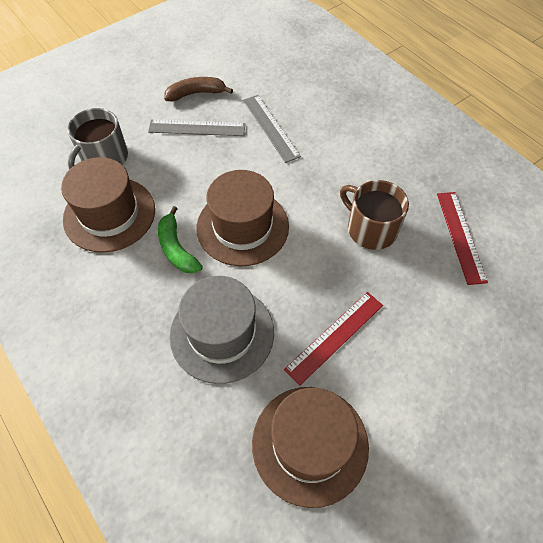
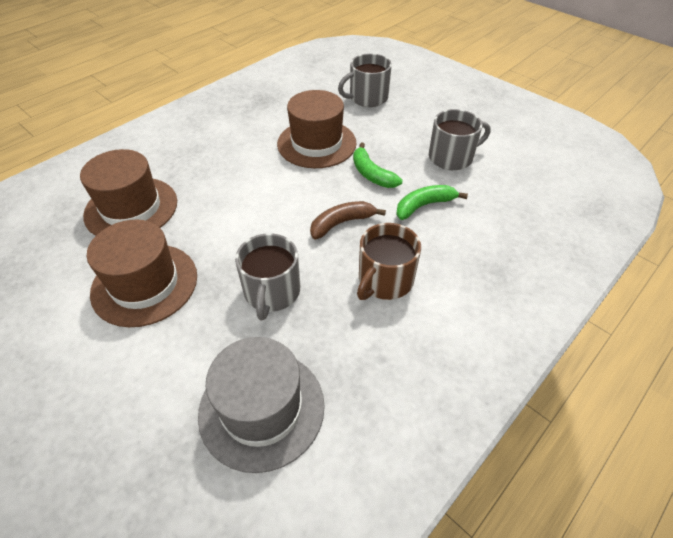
green banana: [158,206,203,274] = 1 -> [353,142,403,188] [396,185,468,220] = 2
grey mug: [67,108,128,170] = 1 -> [235,233,300,321] [338,53,392,107] [429,109,491,170] = 3
grey ruler: [148,120,245,136] [243,95,301,163] = 2 -> none = 0
red ruler: [284,292,383,385] [437,192,488,285] = 2 -> none = 0

